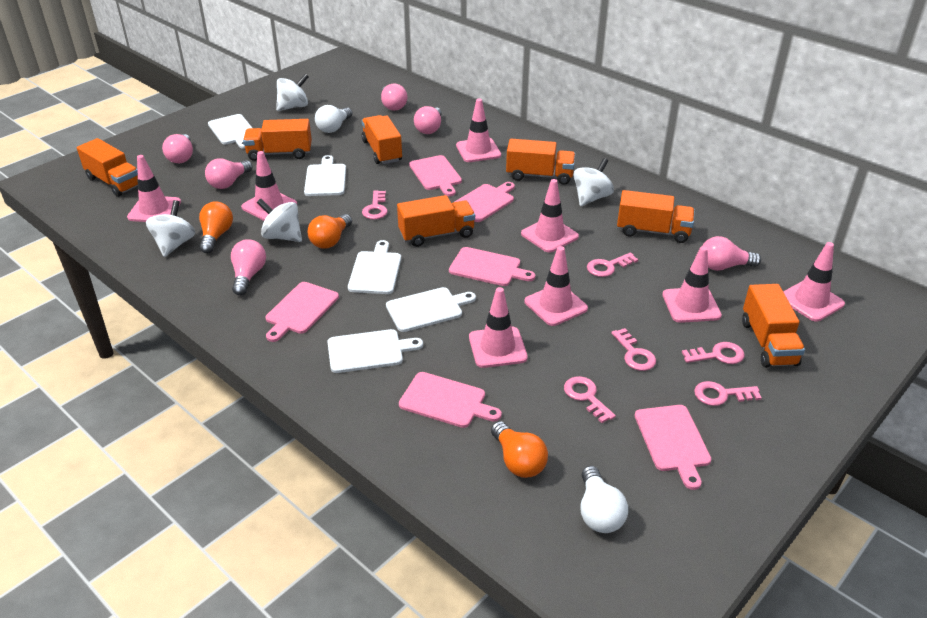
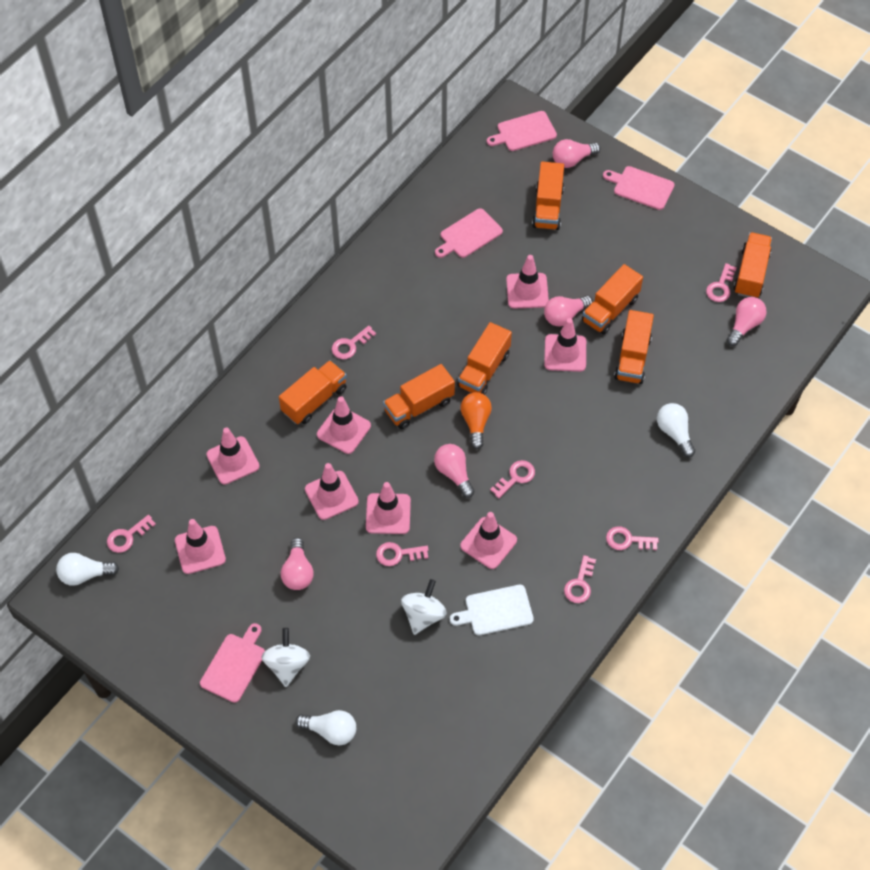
orange light bulb: [199,201,233,253] [308,214,352,249] [491,421,548,478] = 3 -> [461,392,492,449] = 1
pink cutting board: [265,282,339,342] [399,372,502,428] [409,155,462,196] [449,247,535,286] [455,182,515,222] [635,405,711,490] = 6 -> [200,623,265,703] [435,208,503,258] [487,111,557,151] [603,166,675,210] = 4
pink key: [362,190,388,220] [564,376,616,423] [587,252,638,277] [611,328,656,371] [682,342,745,364] [694,381,762,406] = 6 -> [107,515,156,553] [332,326,376,359] [376,542,429,566] [490,460,535,498] [564,555,596,603] [606,526,659,550] [706,263,737,302] = 7
pink light bulb: [162,134,193,163] [205,158,253,189] [231,239,266,296] [381,84,407,111] [414,106,442,134] [702,236,761,271] = 6 -> [281,538,314,590] [434,444,475,498] [544,296,593,326] [553,139,601,168] [727,297,767,346] = 5
white cutting board: [208,114,252,149] [304,155,346,196] [327,329,423,373] [348,240,401,294] [386,287,476,332] = 5 -> [450,585,534,635] = 1
white light bulb: [315,105,353,133] [580,466,628,533] = 2 -> [56,553,119,586] [295,710,356,745] [657,403,695,457] = 3
white spinning top: [146,200,195,257] [257,198,302,242] [276,74,309,111] [573,158,614,206] = 4 -> [261,628,310,687] [401,579,447,635] = 2

